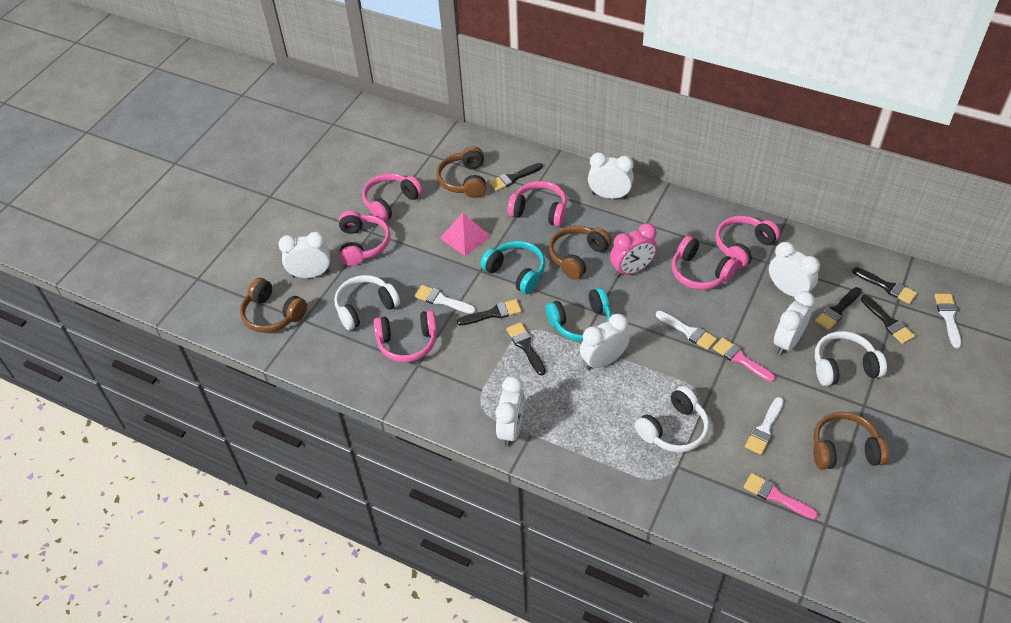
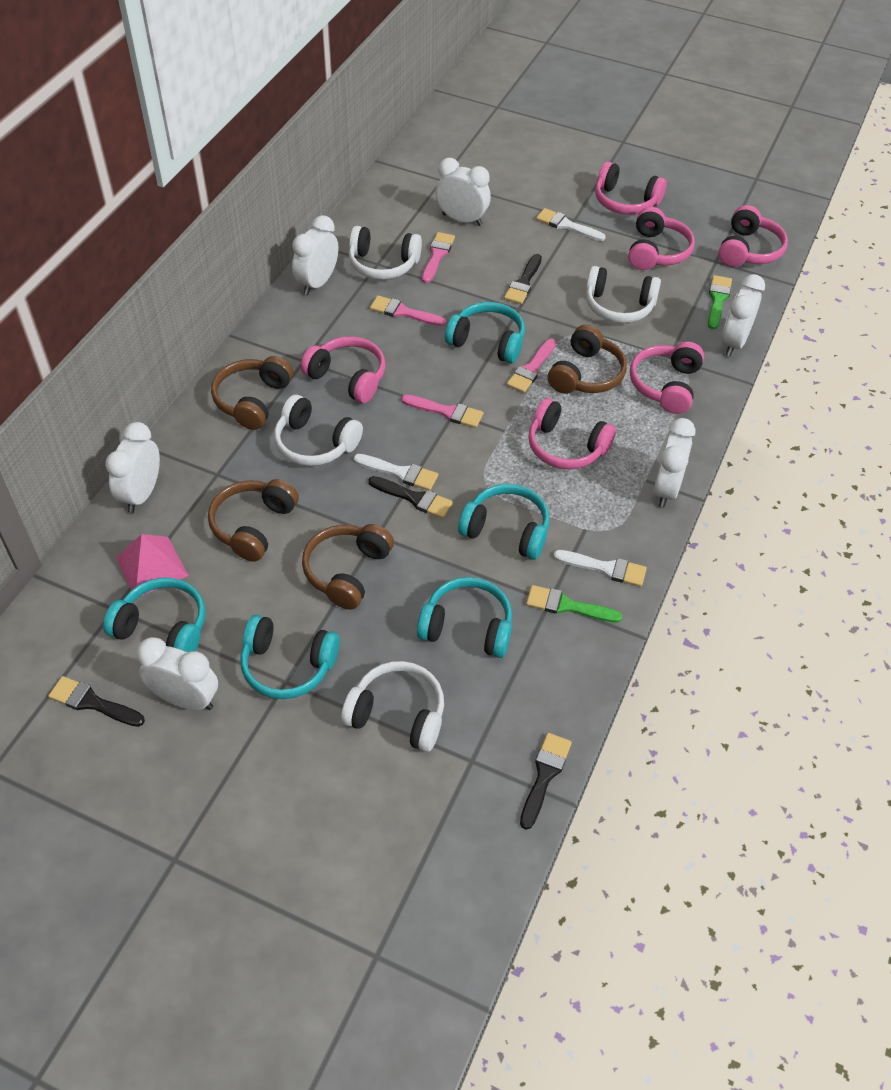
black brush: [457,299,521,325] [489,163,542,191] [506,322,546,375] [815,287,862,330] [852,267,917,304] [860,295,915,344] = 6 -> [48,676,145,727] [368,476,453,518] [504,254,542,304] [520,733,572,830] = 4
green brush: none = 0 -> [526,585,622,623] [708,275,732,330] = 2
pink brush: [713,337,775,382] [744,473,818,520] = 2 -> [370,295,446,326] [401,395,483,428] [422,232,455,283] [506,339,556,393] = 4
pink clock: [610,223,657,277] = 1 -> none = 0
turquoise headphones: [480,241,545,294] [546,288,612,342] = 2 -> [103,578,206,653] [240,615,340,699] [417,577,512,658] [445,302,525,364] [458,484,549,560] = 5
white brush: [415,285,476,314] [656,311,717,350] [745,397,784,455] [935,294,962,348] = 4 -> [353,454,438,491] [536,208,606,241] [553,550,647,587] = 3
white headphones: [334,275,400,331] [635,386,709,452] [815,331,887,386] = 3 -> [274,395,363,466] [341,661,444,752] [349,226,422,280] [586,266,661,323] = 4

